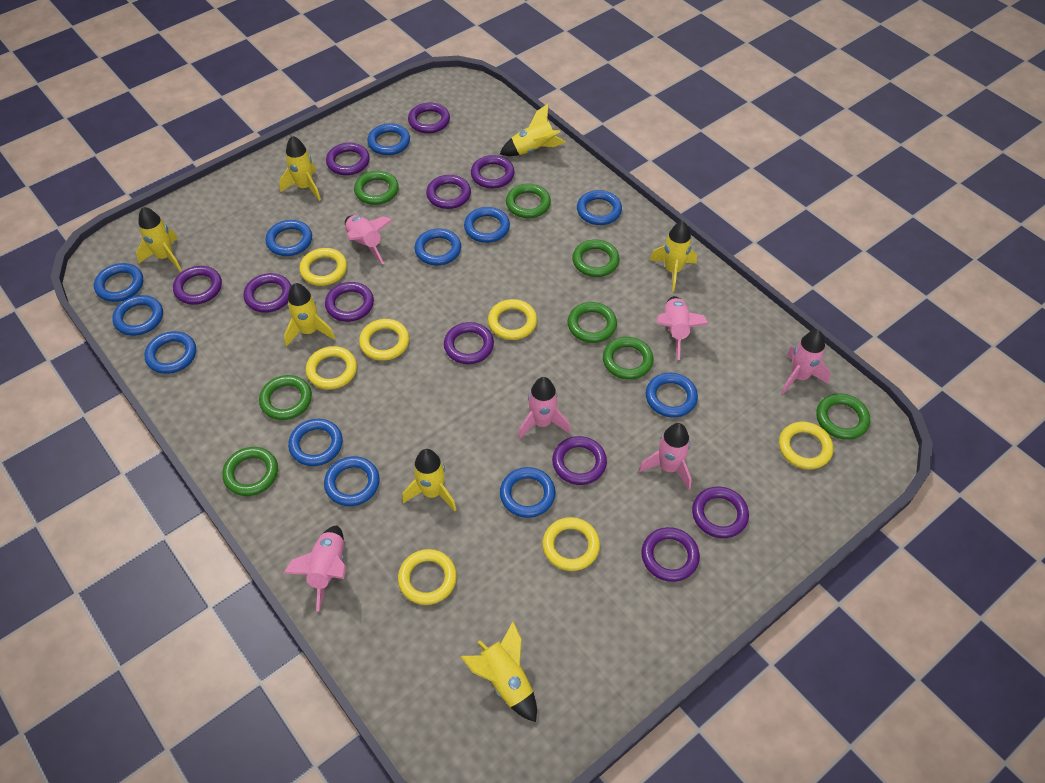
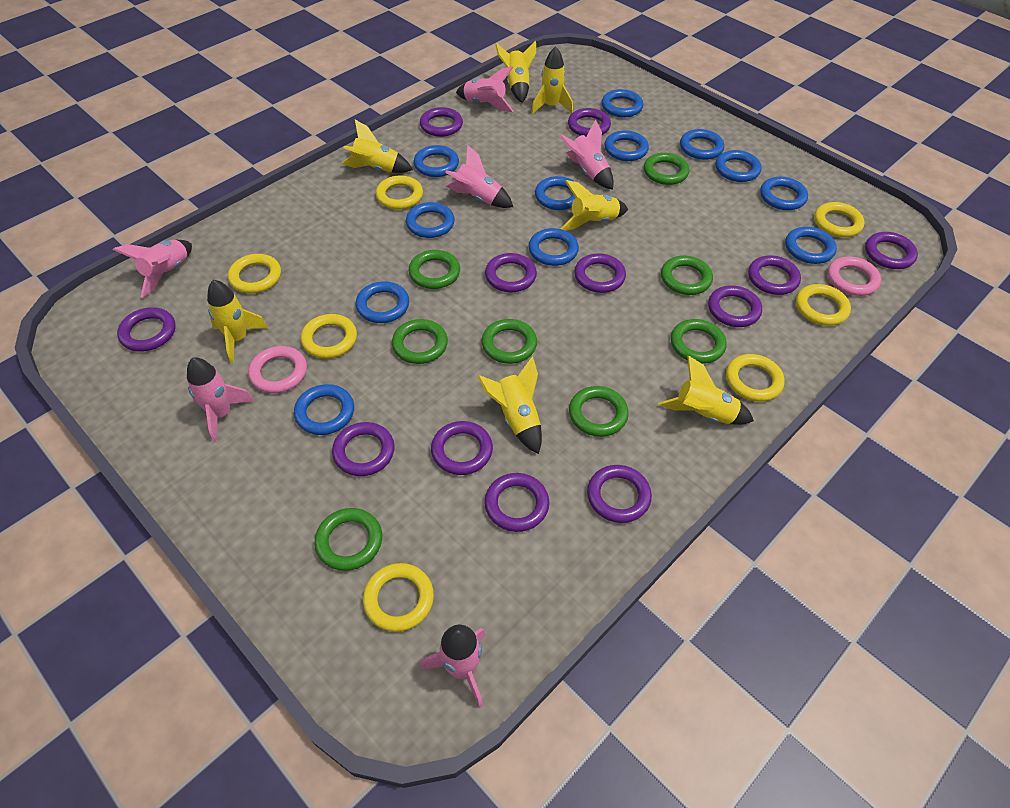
pink ring: none = 0 -> [248,346,307,393] [827,256,881,296] = 2
purple ring: [173,266,222,305] [243,273,292,313] [325,282,374,322] [326,143,370,175] [408,102,450,133] [426,175,471,209] [444,322,494,364] [471,155,515,188] [552,436,607,485] [642,527,700,582] [692,486,749,538] = 11 -> [117,307,175,352] [332,422,395,476] [420,107,463,137] [431,421,493,475] [484,473,549,532] [485,253,537,292] [568,108,611,137] [574,253,626,293] [587,465,652,523] [708,286,762,327] [748,255,801,295] [865,232,918,269] = 12

